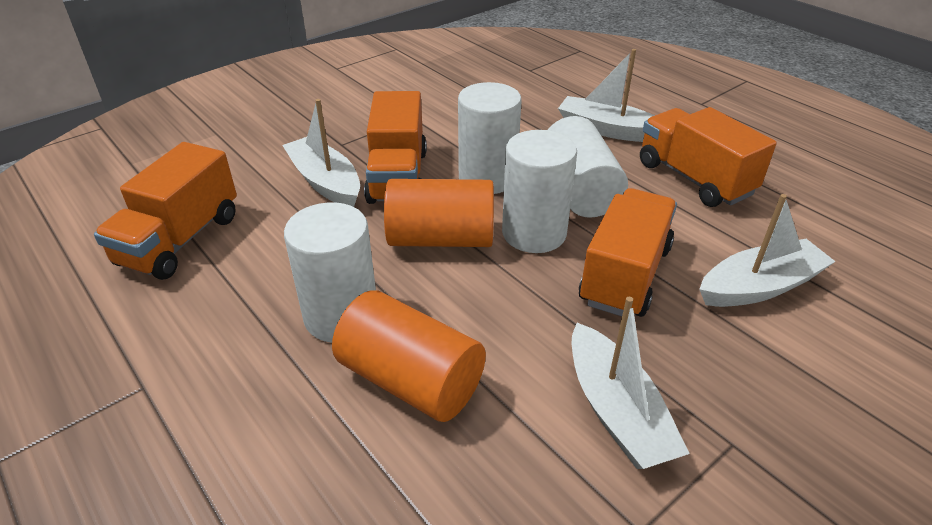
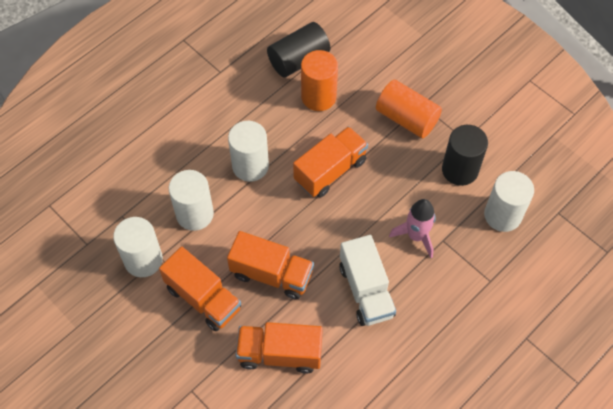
black cylinder: none = 0 -> [267,22,330,77] [442,125,488,186] = 2
pink rocket: none = 0 -> [389,199,436,258] = 1
white boat: [282,99,360,207] [558,49,655,142] [572,297,690,469] [699,194,836,307] = 4 -> none = 0
white truck: none = 0 -> [340,235,396,326] = 1

